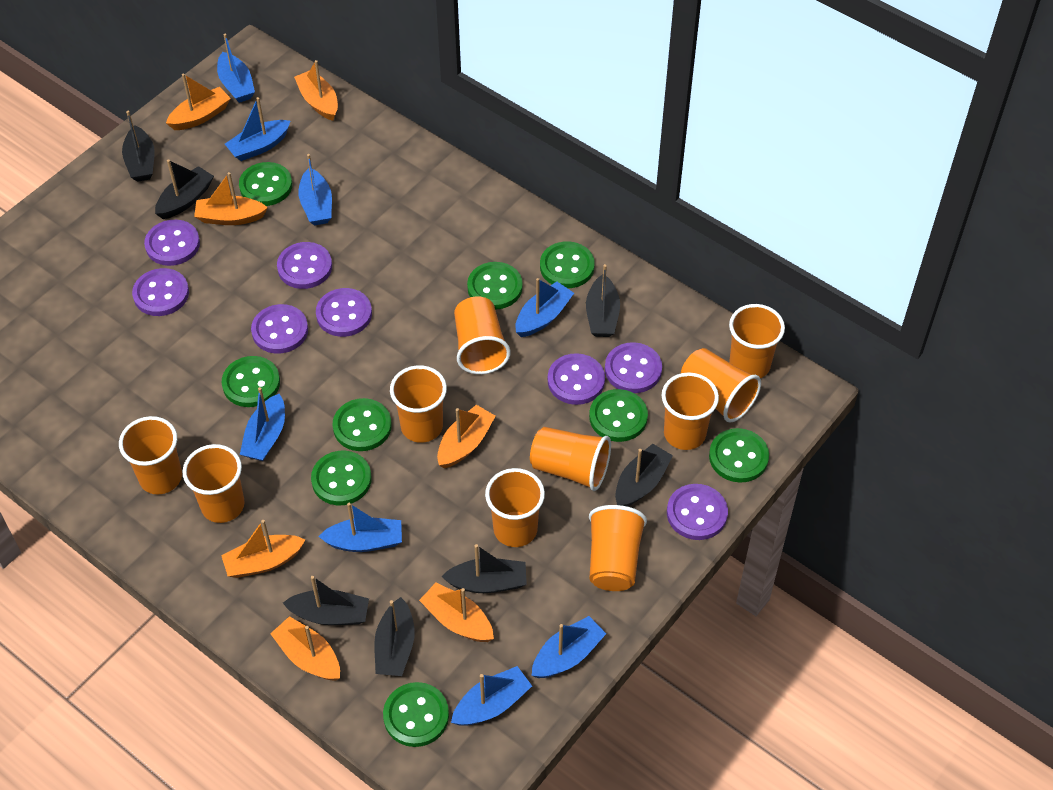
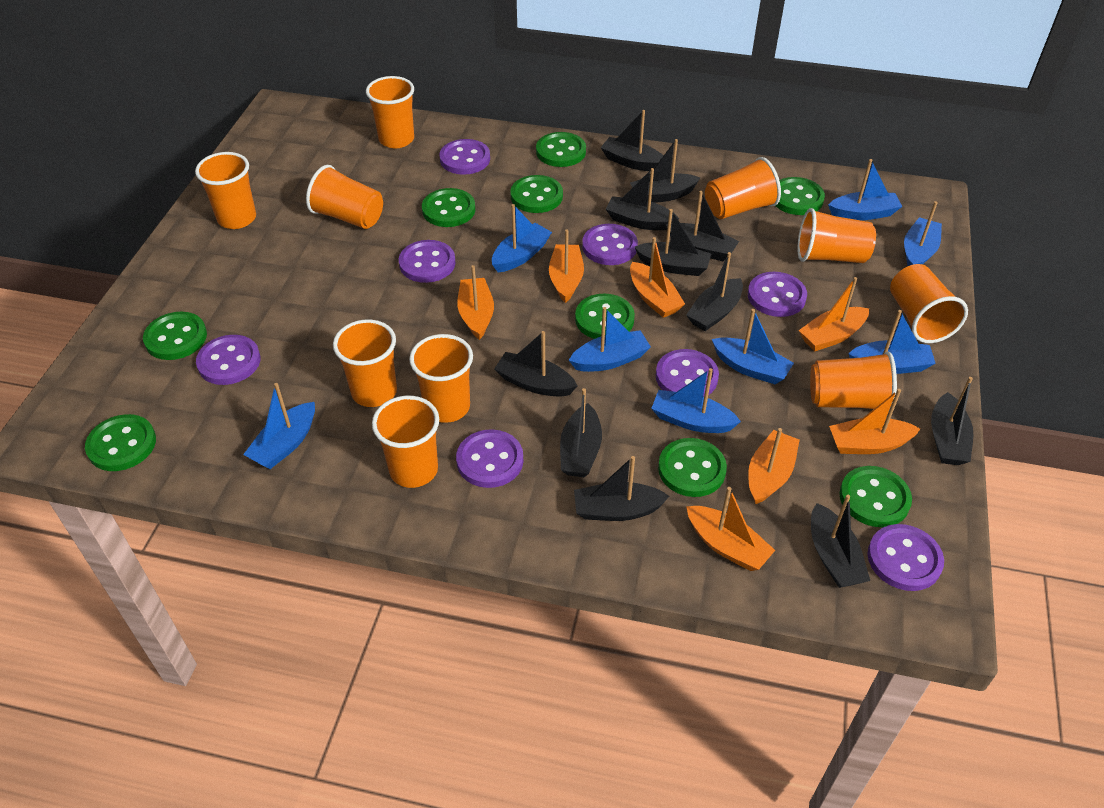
black boat: [122,111,155,182] [155,159,214,219] [283,576,369,625] [374,597,415,676] [441,544,527,593] [586,264,620,337] [615,444,673,507] = 7 -> [494,331,577,396] [560,388,602,477] [574,456,670,521] [600,110,664,172] [606,168,679,230] [630,139,700,203] [635,209,711,276] [666,191,739,261] [686,252,743,331] [811,495,870,588] [931,377,973,465] = 11

